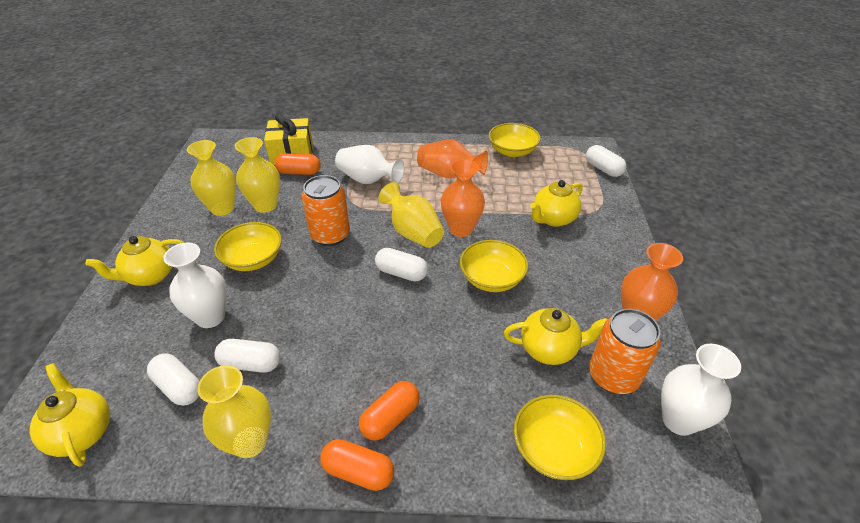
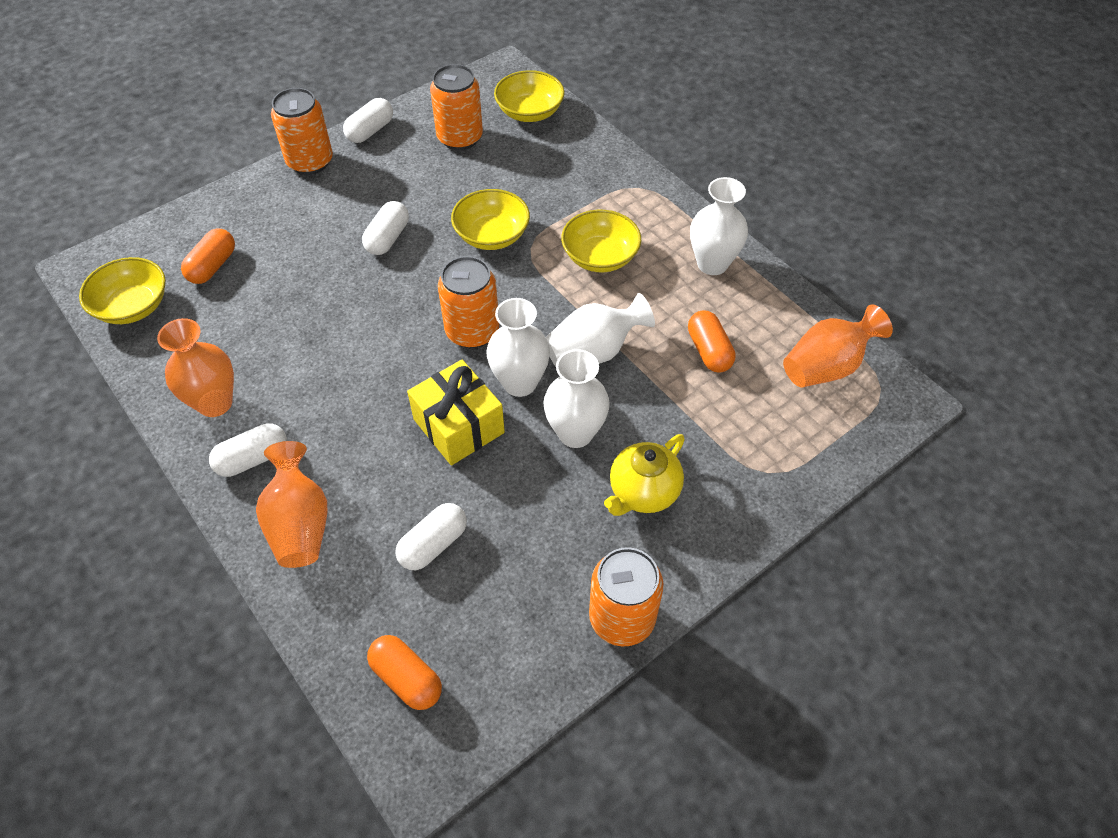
orange can: [302,175,350,246] [589,309,661,394] = 2 -> [271,88,333,175] [430,64,483,150] [438,256,499,348] [589,547,664,646] = 4
white vase: [163,243,227,328] [335,145,405,184] [661,344,741,436] = 3 -> [486,298,550,397] [543,349,610,448] [546,293,655,367] [690,177,748,275] = 4
yellow teapot: [30,363,110,466] [85,236,185,286] [504,308,607,365] [530,180,583,227] = 4 -> [604,434,685,516] = 1
yellow vase: [187,140,236,216] [197,365,271,458] [235,137,280,213] [378,182,444,248] = 4 -> none = 0

